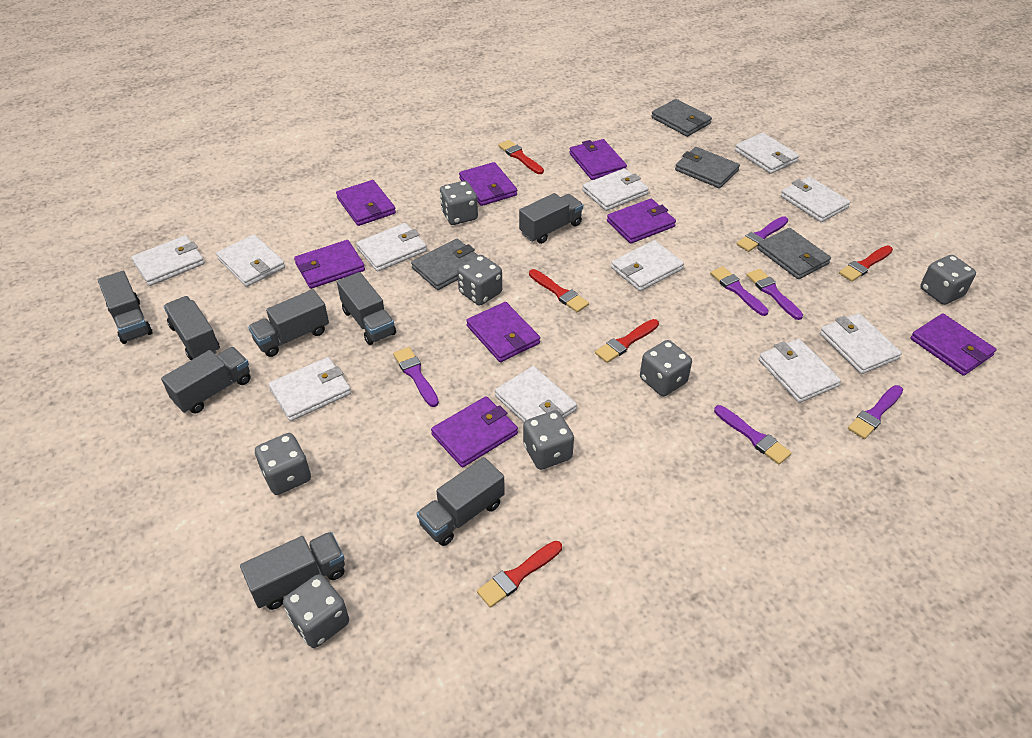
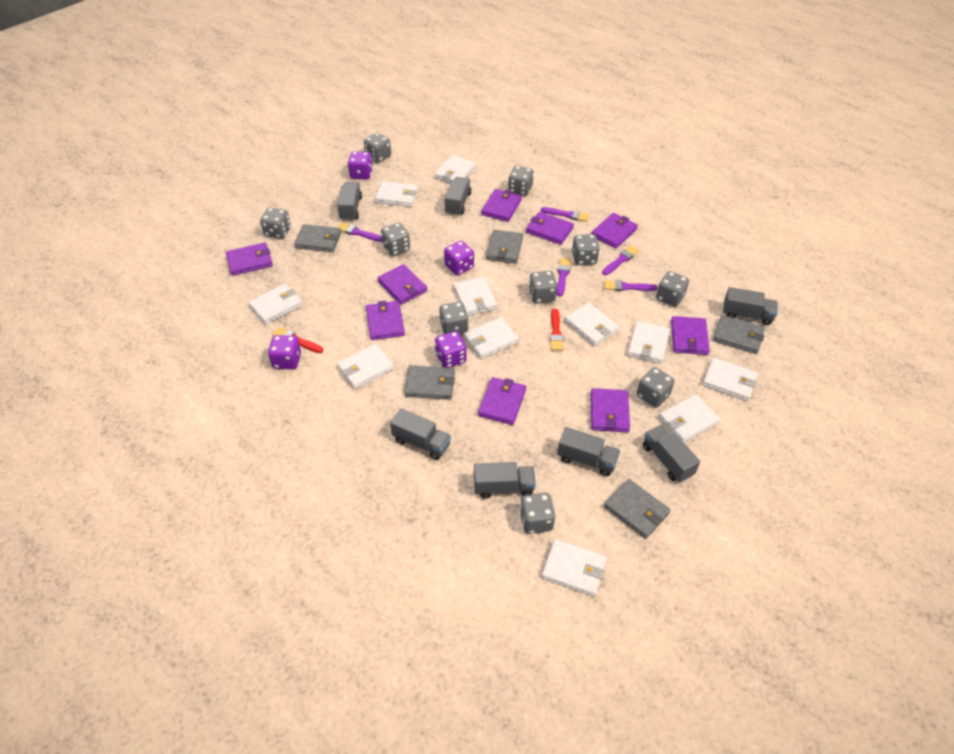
grey dice: [255,433,311,495] [283,574,349,648] [440,181,478,225] [457,255,502,306] [523,410,574,470] [640,340,692,396] [920,255,976,305] = 7 -> [260,207,291,239] [364,133,391,163] [381,223,410,256] [439,302,468,335] [508,166,534,196] [520,493,555,534] [529,271,557,304] [572,234,600,265] [637,367,675,408] [656,271,689,307] = 10
grey truck: [98,271,153,344] [161,347,251,414] [163,296,220,360] [240,532,345,610] [248,289,329,357] [337,272,396,345] [417,457,505,546] [519,193,583,244] = 8 -> [337,182,362,220] [390,408,451,460] [445,177,471,215] [474,462,536,499] [557,427,620,476] [643,425,700,483] [723,287,778,325] = 7
grey wallet: [411,239,477,290] [651,99,712,137] [675,147,740,188] [757,228,831,279] = 4 -> [294,224,341,252] [404,365,455,400] [486,230,523,264] [604,479,671,539] [713,315,765,354] = 5
purple brush: [393,347,439,407] [710,266,769,316] [714,405,792,464] [737,216,788,252] [747,269,803,320] [848,385,903,439] = 6 -> [338,222,382,242] [541,207,590,222] [557,258,571,297] [602,245,639,275] [604,280,658,291] = 5
purple dice: none = 0 -> [268,335,301,369] [348,151,373,180] [435,331,467,368] [444,241,474,275] = 4
purple wallet: [294,240,365,289] [336,180,396,226] [431,396,518,467] [459,162,517,206] [466,302,540,362] [569,139,627,180] [607,199,676,244] [910,313,996,376] = 8 -> [226,243,273,276] [366,300,405,340] [378,264,427,304] [478,377,526,425] [481,189,522,222] [526,212,574,245] [591,388,630,432] [592,213,638,249] [671,316,710,355] = 9
red brush: [477,541,562,608] [498,140,544,174] [529,269,589,312] [595,319,659,363] [839,246,893,282] = 5 -> [272,327,323,353] [550,309,564,351] = 2

